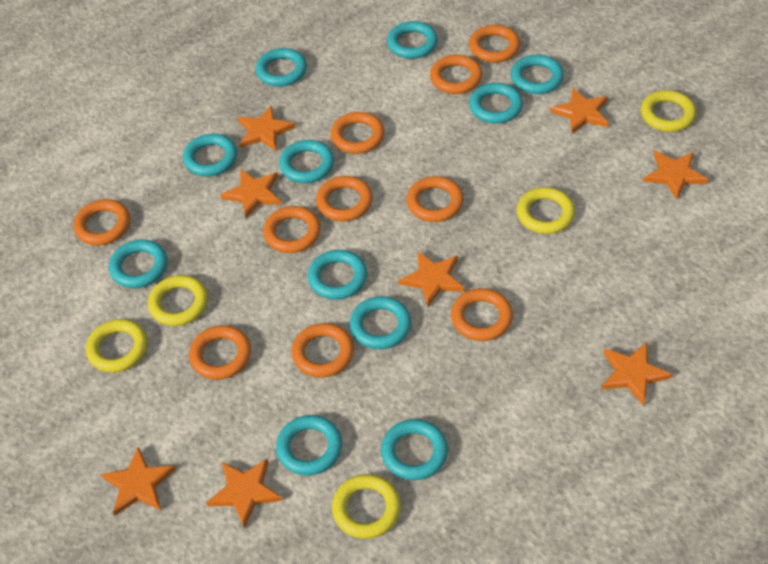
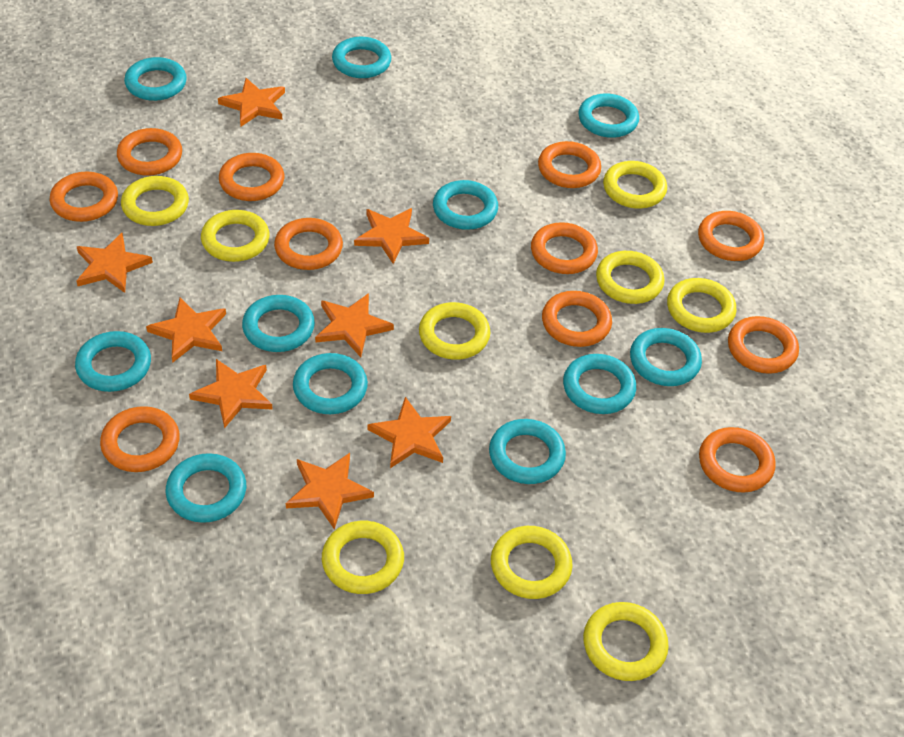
orange ring: [73,199,130,246] [189,325,251,380] [263,206,321,253] [291,323,354,378] [316,176,373,221] [331,112,385,154] [406,176,464,222] [430,55,482,94] [451,288,513,341] [469,25,520,63] = 10 -> [50,172,118,222] [100,406,180,472] [117,128,182,176] [219,153,284,201] [274,218,343,270] [531,222,598,274] [538,141,601,188] [542,291,612,347] [698,211,764,261] [699,427,776,492] [728,316,799,374] = 11
yellow ring: [86,319,148,373] [148,275,208,326] [332,474,401,539] [517,187,575,234] [641,90,696,132] = 5 -> [121,176,189,226] [201,210,270,262] [322,521,404,594] [419,302,490,360] [491,526,573,599] [583,602,669,681] [596,251,665,304] [603,161,667,209] [667,278,736,333] = 9

